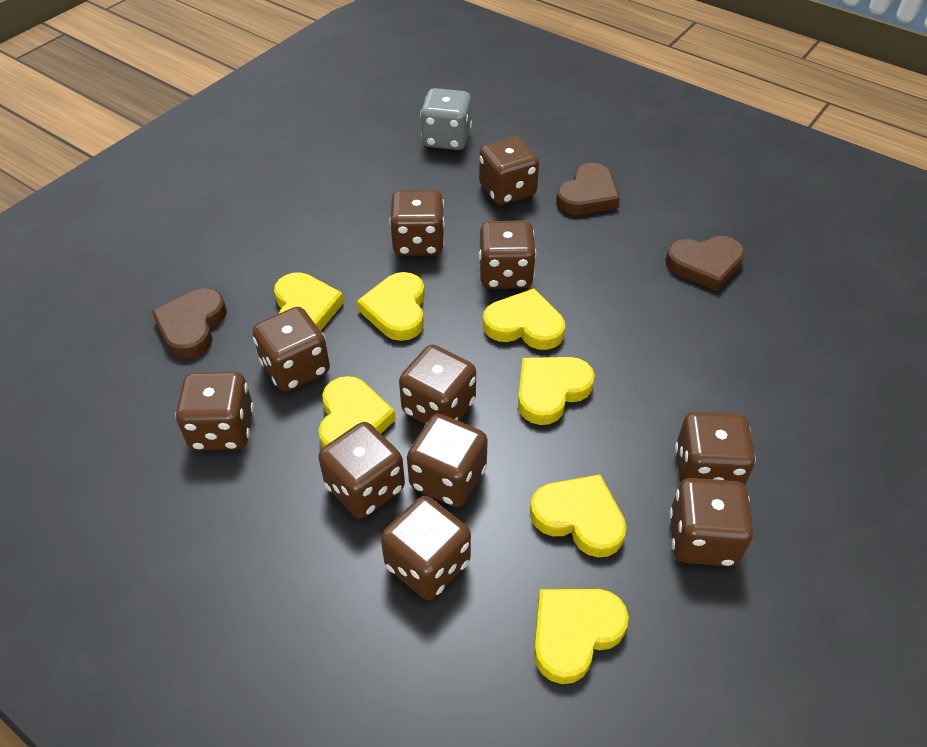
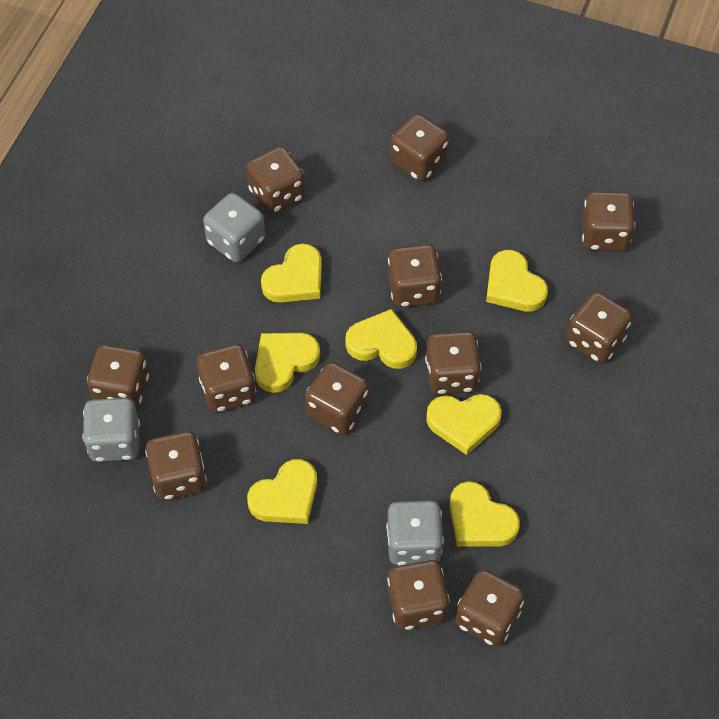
brown dice: [175,372,254,450] [252,307,330,392] [318,422,405,519] [381,496,471,600] [389,190,445,256] [399,345,476,424] [407,414,488,507] [479,136,539,205] [479,221,536,289] [669,478,753,566] [675,412,756,485] = 11 -> [87,345,149,409] [145,431,207,500] [197,344,256,412] [246,146,305,214] [305,362,369,435] [387,560,450,630] [388,244,442,307] [390,114,449,182] [425,331,481,395] [455,569,525,647] [566,292,632,364] [582,191,635,251] = 12
brown heart: [151,289,227,358] [556,163,620,215] [665,236,745,291] = 3 -> none = 0
grey dice: [420,88,472,150] = 1 -> [82,398,140,462] [203,193,265,262] [386,501,444,565] = 3

